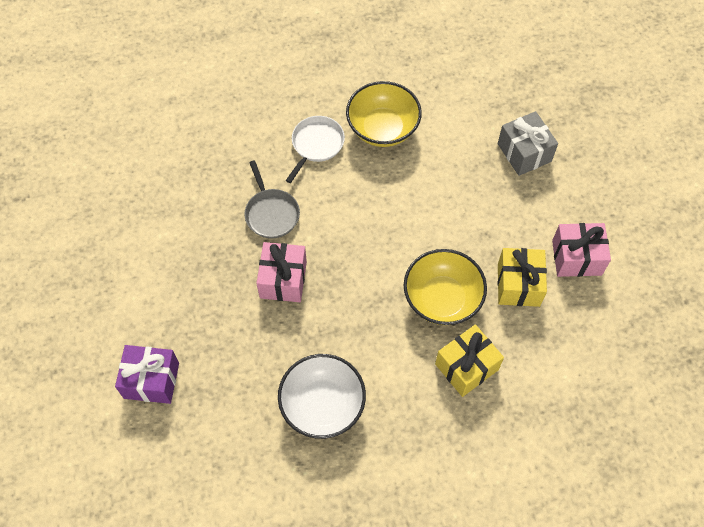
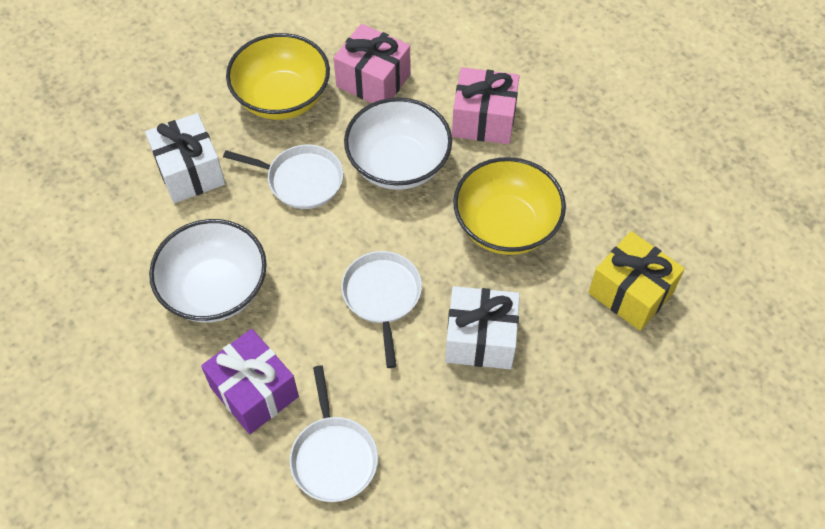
grey gift: [498,111,558,176] = 1 -> none = 0
grey pan: [244,160,300,238] = 1 -> none = 0
white bowl: [278,354,366,439] = 1 -> [149,219,267,323] [344,97,452,190] = 2
white gift: none = 0 -> [145,113,225,203] [445,286,520,369] = 2
white pan: [286,116,345,183] = 1 -> [223,145,343,209] [290,365,378,502] [341,251,422,368] = 3
yellow gift: [435,324,504,397] [498,248,547,307] = 2 -> [588,231,685,331] = 1

